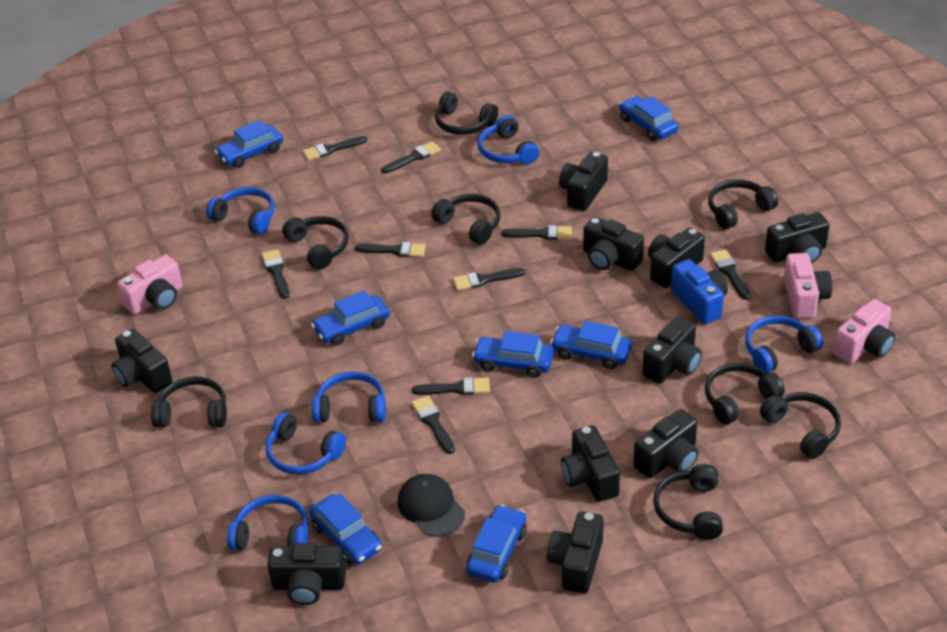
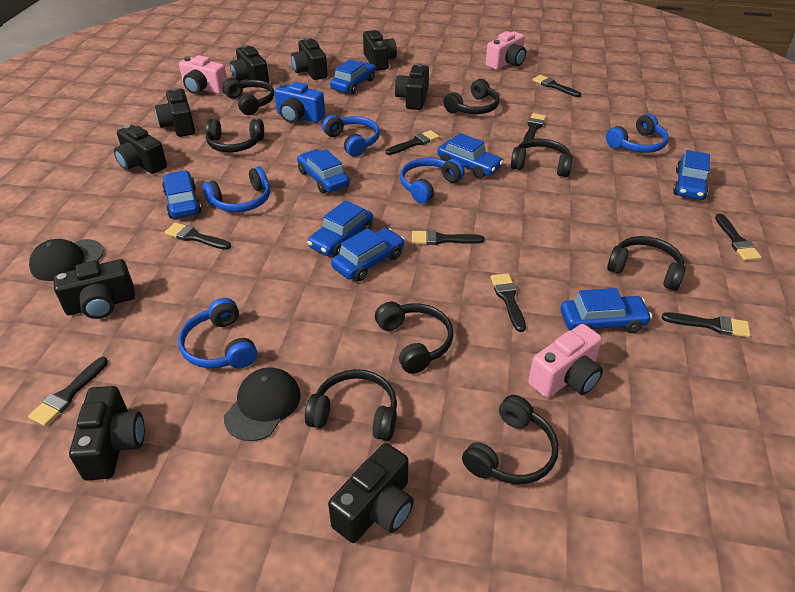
black camera: [111,329,172,393] [267,543,346,605] [547,511,603,594] [559,152,608,211] [561,425,620,502] [583,217,644,271] [633,409,698,478] [642,316,702,384] [648,228,705,288] [765,212,829,263] = 10 -> [53,259,135,319] [69,386,145,481] [114,125,167,174] [155,88,195,137] [230,45,269,88] [291,37,328,80] [328,443,414,543] [363,30,397,71] [395,63,429,110] = 9
black cap: [397,474,465,537] = 1 -> [29,239,104,281] [224,367,301,441] = 2
blue car: [215,120,283,168] [309,493,382,565] [311,290,390,346] [466,505,527,582] [472,331,554,378] [550,321,632,369] [619,96,678,141] = 7 -> [162,170,202,219] [297,149,349,194] [307,200,373,256] [330,59,376,94] [331,228,405,281] [437,133,503,179] [561,288,652,333] [673,150,710,200] = 8
blue headphones: [206,187,275,234] [227,495,309,550] [266,412,346,475] [312,371,386,422] [478,115,539,165] [745,315,823,373] = 6 -> [178,298,257,369] [203,166,270,212] [322,115,380,157] [400,158,465,204] [606,114,669,153] = 5

